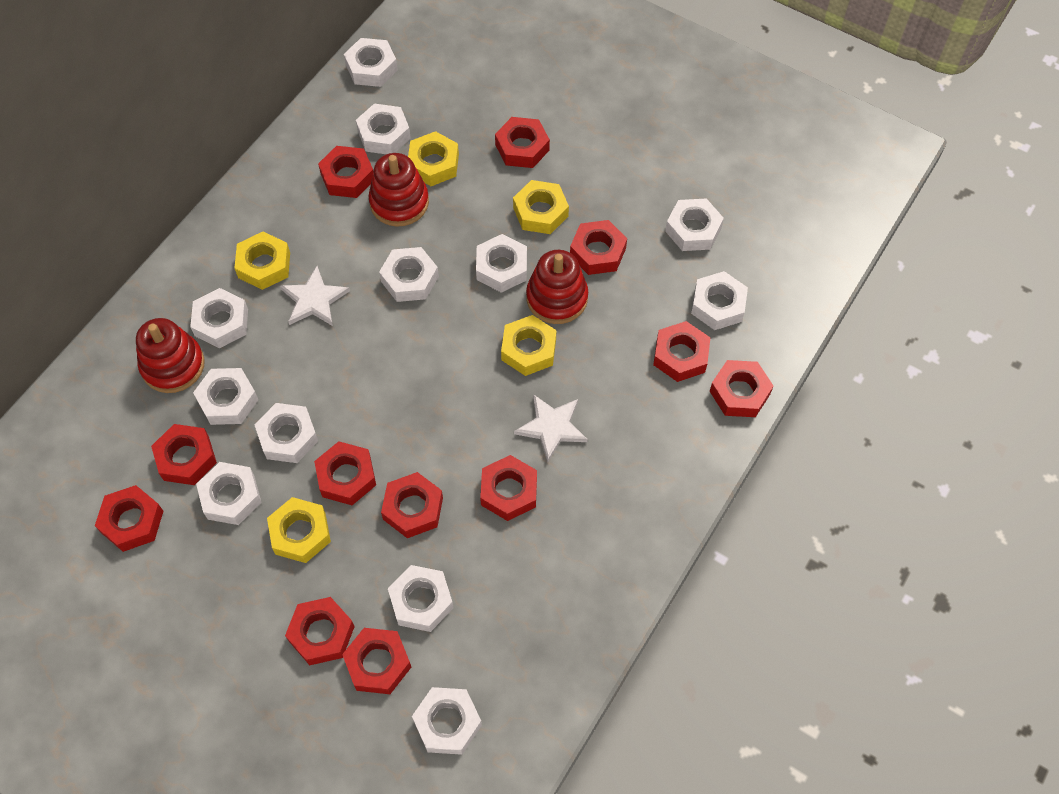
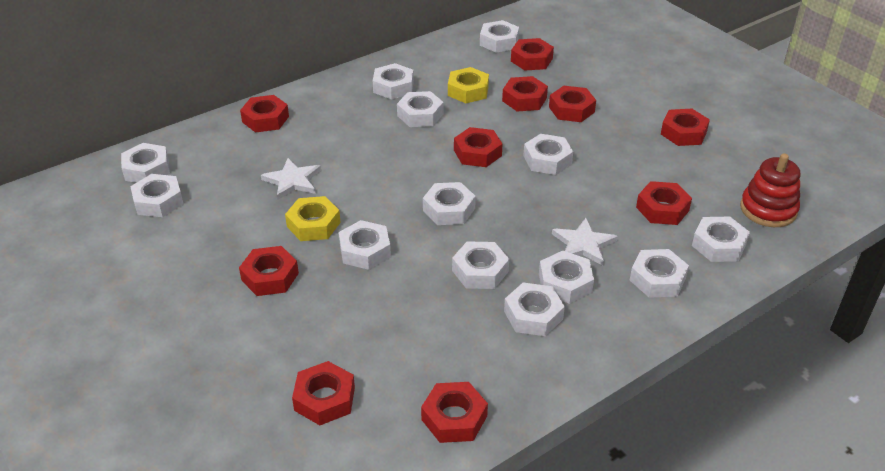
red nut: [95,485,163,552] [151,424,217,485] [285,597,355,665] [314,441,376,505] [318,146,373,198] [342,628,411,694] [381,472,443,538] [480,455,537,521] [495,117,550,168] [570,220,627,275] [653,321,710,382] [710,360,773,417] = 12 -> [239,246,299,296] [240,95,289,133] [292,361,355,425] [421,382,488,443] [454,127,503,167] [502,76,548,111] [511,38,554,71] [549,86,596,122] [636,181,692,225] [661,109,710,146] = 10
red stacking toy: [136,318,205,393] [368,153,429,226] [526,250,588,324] = 3 -> [740,154,800,227] = 1
white nut: [190,288,248,349] [193,368,258,425] [196,462,262,525] [255,403,318,463] [344,38,398,87] [356,103,411,154] [379,247,439,302] [388,565,453,632] [412,687,482,755] [476,234,527,293] [665,198,724,251] [691,271,748,330] = 12 -> [121,143,170,183] [130,174,183,217] [339,220,391,270] [373,63,414,100] [397,91,444,127] [423,182,476,225] [452,241,509,289] [480,20,519,53] [504,282,565,336] [523,134,573,175] [539,251,594,304] [630,249,689,298] [692,217,750,262] = 13
yellow nut: [235,231,290,290] [267,497,331,563] [408,131,459,186] [501,315,557,376] [513,180,569,234] = 5 -> [285,196,341,241] [448,67,489,103] = 2

